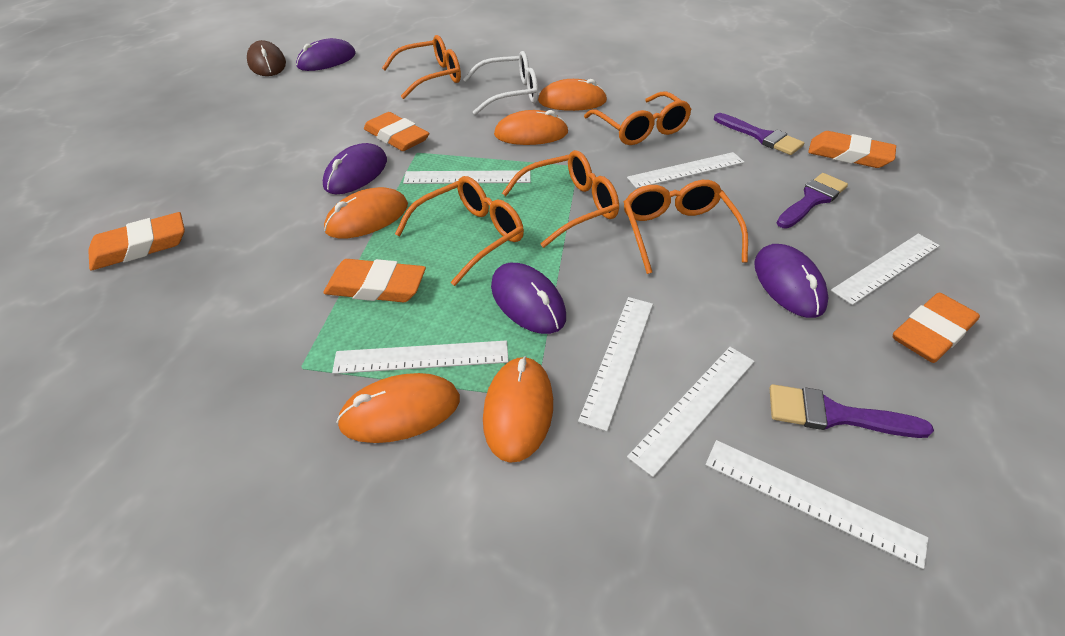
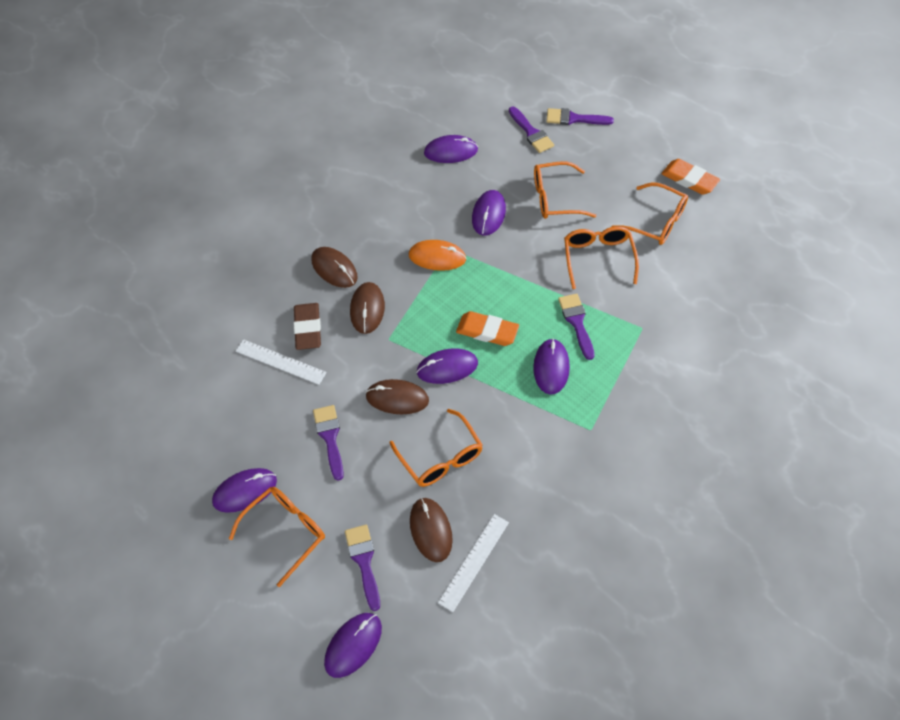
brown eraser: none = 0 -> [294,303,321,350] = 1
brown mouse: [247,40,286,76] = 1 -> [311,247,358,288] [350,282,385,334] [366,379,429,414] [410,498,453,562] = 4
orange eraser: [88,212,185,270] [324,259,426,302] [364,112,429,151] [808,131,896,168] [893,293,980,363] = 5 -> [456,311,519,346] [662,159,720,195] = 2
orange mouse: [324,187,408,239] [336,373,460,443] [483,356,553,463] [494,110,569,145] [538,79,607,111] = 5 -> [409,240,466,271] = 1
purple brush: [714,113,804,155] [770,384,934,438] [777,173,848,229] = 3 -> [313,405,344,481] [345,525,380,611] [509,107,554,153] [546,108,614,125] [558,294,595,360] = 5
purple mouse: [296,38,356,71] [323,143,387,194] [491,263,566,334] [754,244,829,318] = 4 -> [212,468,277,513] [324,613,382,678] [416,348,478,384] [424,135,478,163] [472,190,506,235] [533,338,570,395] = 6
white glasses: [463,51,538,115] = 1 -> none = 0
white ruler: [332,340,509,374] [403,170,531,184] [578,297,653,431] [627,152,745,189] [627,347,755,477] [705,440,928,569] [831,234,940,305] = 7 -> [236,339,327,385] [438,514,509,612] = 2

